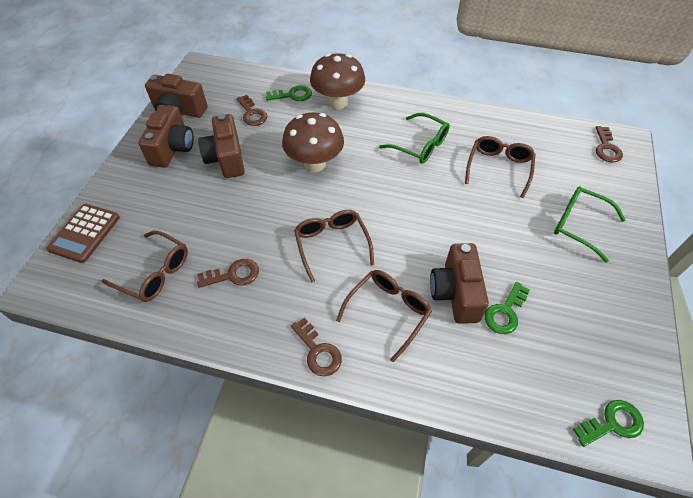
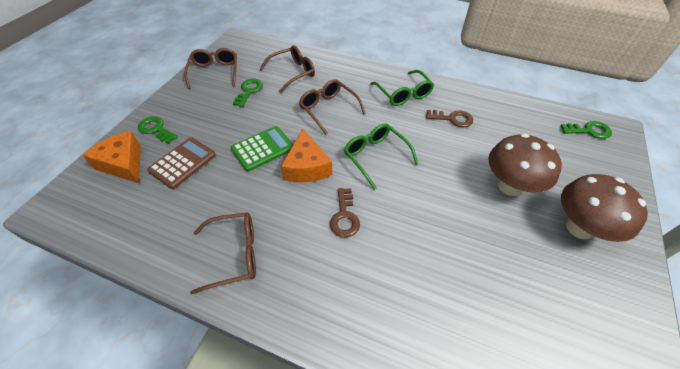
brown camera: [138,105,193,168] [145,74,208,118] [198,114,245,178] [430,243,489,324] = 4 -> none = 0
brown key: [197,259,259,288] [236,95,268,126] [291,318,342,376] [596,126,623,163] = 4 -> [330,188,360,238] [426,110,473,127] = 2
green calculator: none = 0 -> [231,126,293,172] = 1
orange cheese: none = 0 -> [82,131,141,183] [281,129,332,182] = 2

